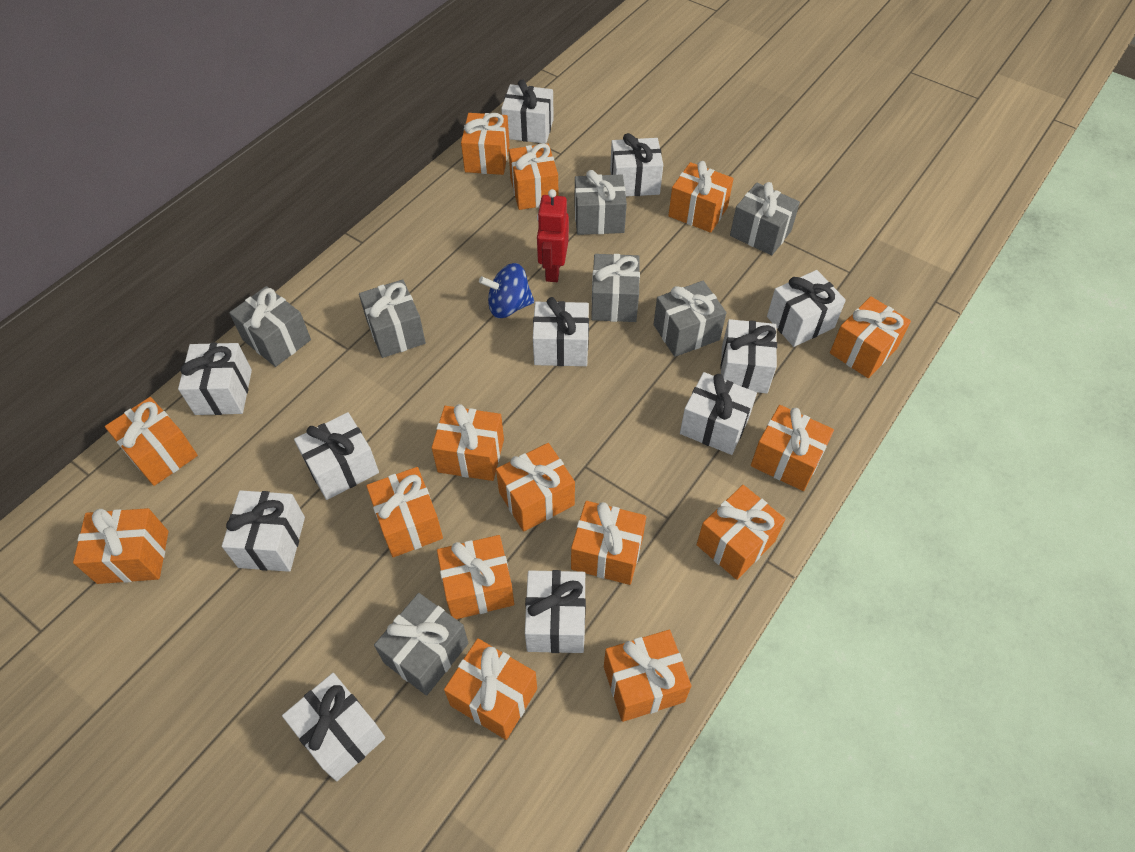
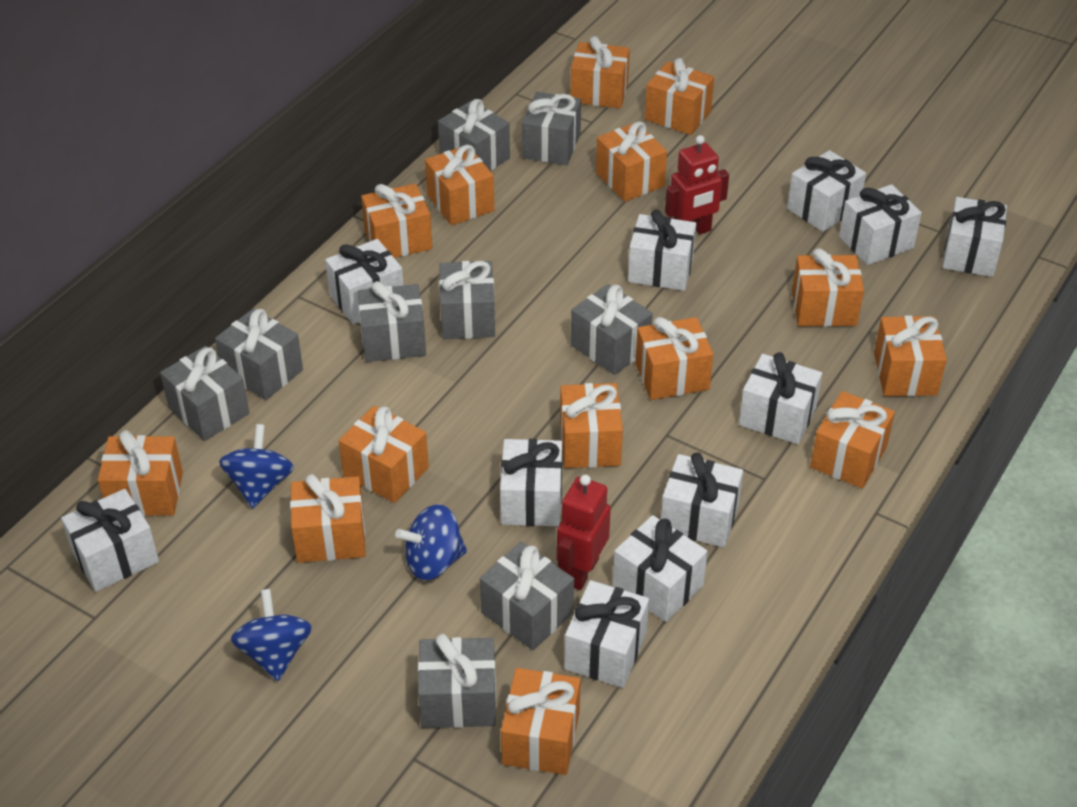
blue spinning top: [479,263,534,318] = 1 -> [219,424,294,508] [230,589,312,681] [395,504,467,580] = 3
grey gift: [229,286,311,367] [359,279,426,358] [374,593,468,696] [574,170,627,235] [591,254,640,322] [653,281,726,357] [730,182,800,255] = 7 -> [160,346,249,441] [215,309,303,400] [358,281,426,362] [418,634,496,728] [438,99,510,171] [439,261,495,339] [480,542,574,650] [522,92,581,165] [571,284,653,375] = 9
orange gift: [73,508,168,584] [105,397,198,486] [366,467,443,557] [432,404,504,481] [437,535,514,619] [444,638,537,740] [461,113,510,175] [496,443,575,532] [508,143,558,210] [571,501,646,585] [604,630,691,722] [668,161,734,233] [697,485,785,580] [751,405,834,491] [830,296,911,378] = 15 -> [98,430,183,516] [290,474,366,563] [339,406,429,503] [361,184,432,258] [425,145,494,226] [501,668,581,775] [560,383,623,468] [571,36,630,108] [596,121,667,202] [635,317,713,400] [645,58,714,135] [792,248,864,327] [810,391,895,488] [874,316,947,396] = 14
red robot: [537,189,569,282] = 1 -> [557,475,611,590] [665,135,729,234] = 2

